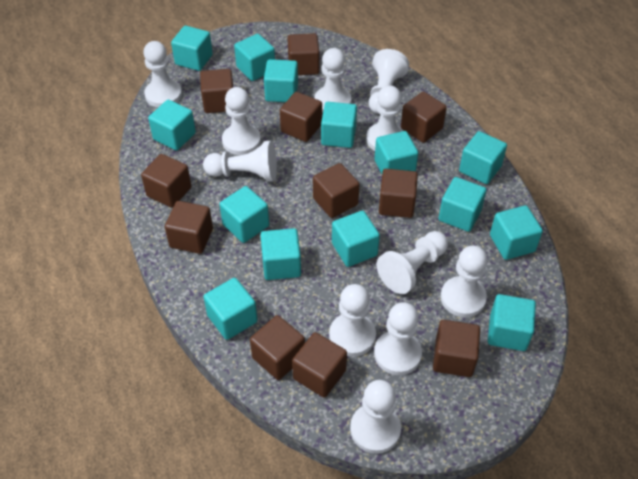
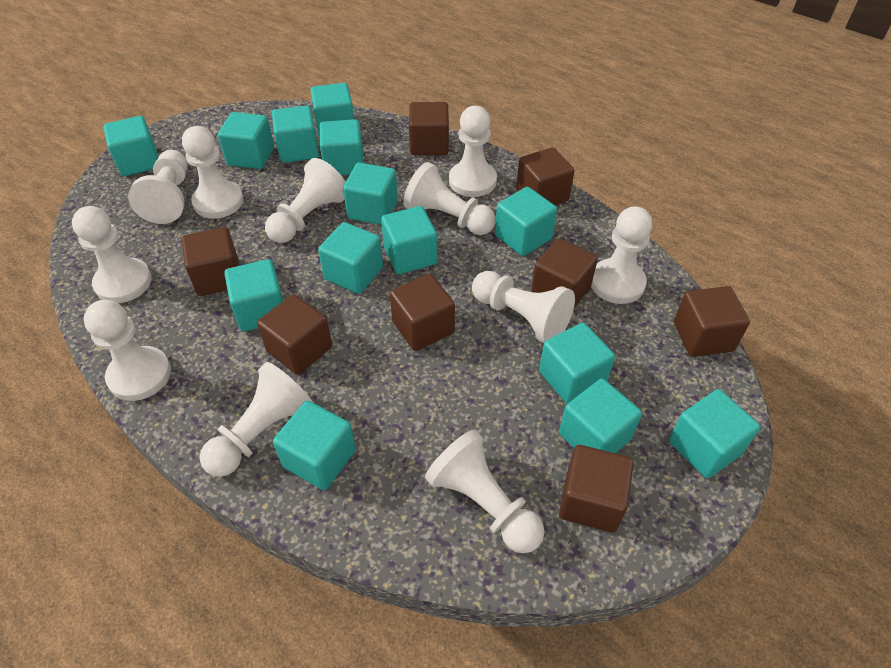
brown cube: [141,154,191,208] [165,201,213,254] [200,69,233,113] [250,315,305,380] [280,92,322,142] [287,33,320,75] [292,332,347,398] [313,163,359,218] [379,169,418,218] [401,91,447,143] [433,320,480,377] = 11 -> [182,227,240,296] [257,294,332,375] [390,274,455,351] [409,102,449,155] [516,147,574,205] [531,238,598,308] [559,445,634,533] [674,286,750,357] = 8

